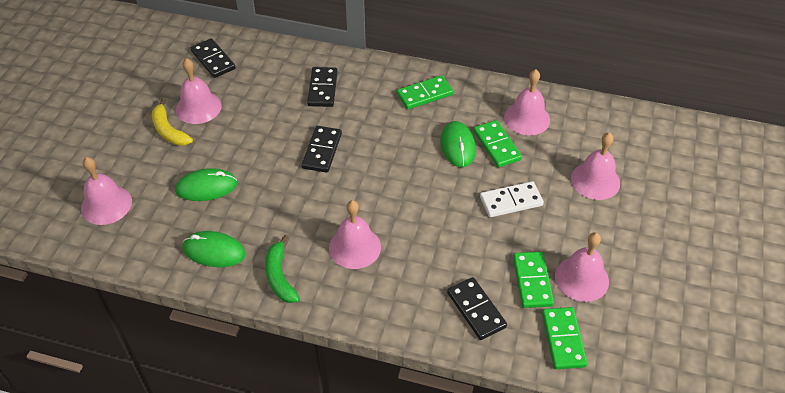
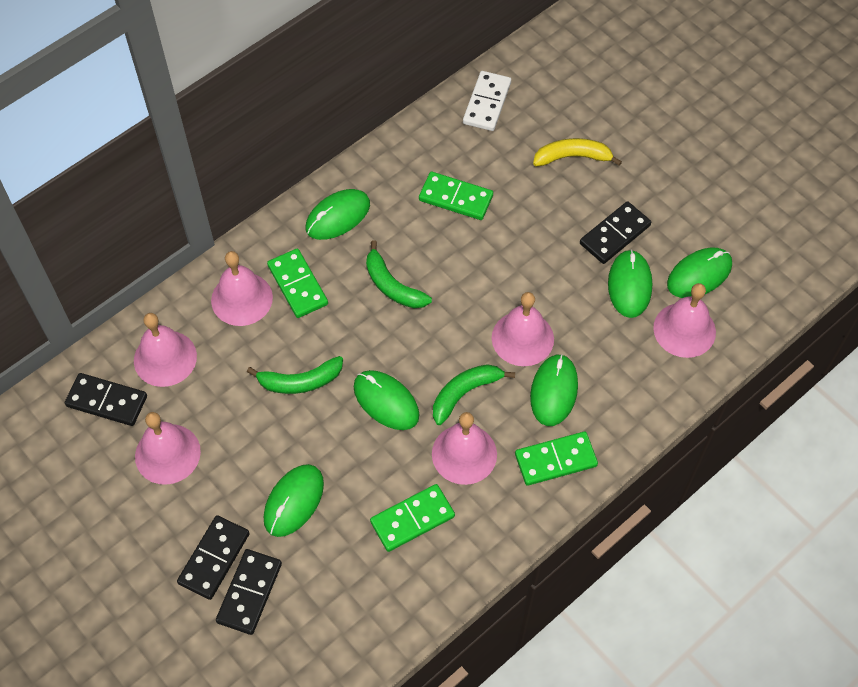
green banana: [265,235,300,303] = 1 -> [247,356,343,394] [366,240,432,308] [433,364,515,425] = 3
green mouse: [175,168,237,201] [182,231,245,267] [440,121,476,167] = 3 -> [264,464,324,537] [306,189,370,240] [354,370,420,430] [530,354,578,426] [608,249,652,318] [667,247,732,298] = 6

